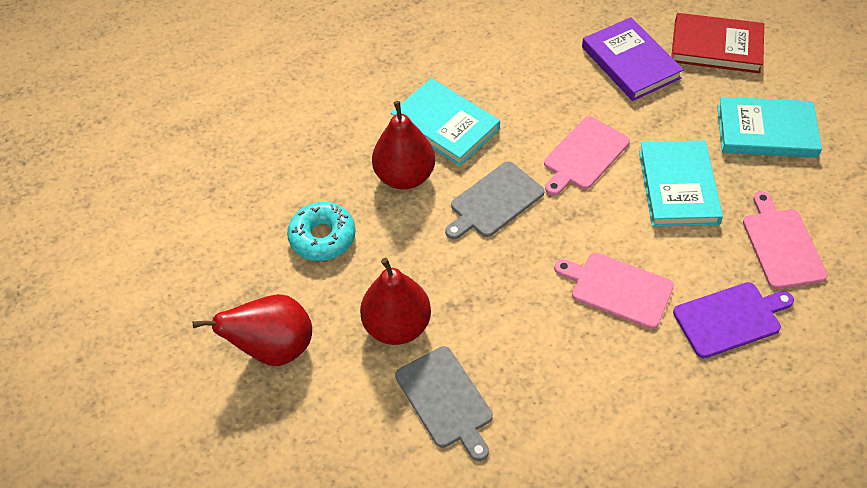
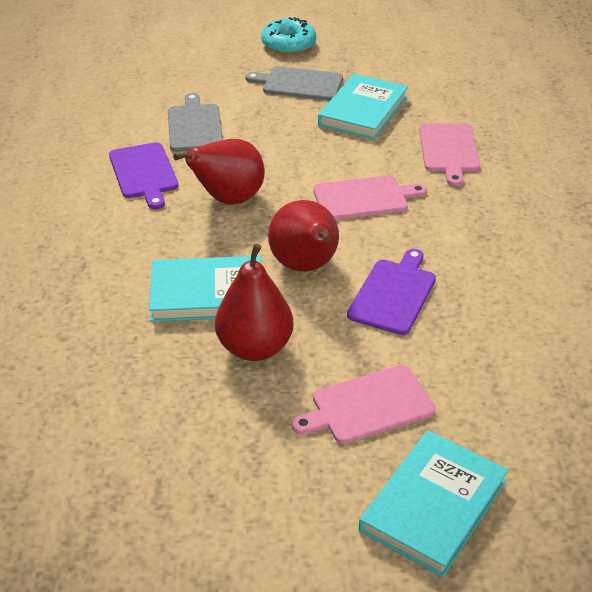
purple book: [582,17,684,101] = 1 -> none = 0
purple cutting board: [673,282,794,358] = 1 -> [109,142,178,209] [347,249,436,335] = 2
red book: [671,13,764,73] = 1 -> none = 0

